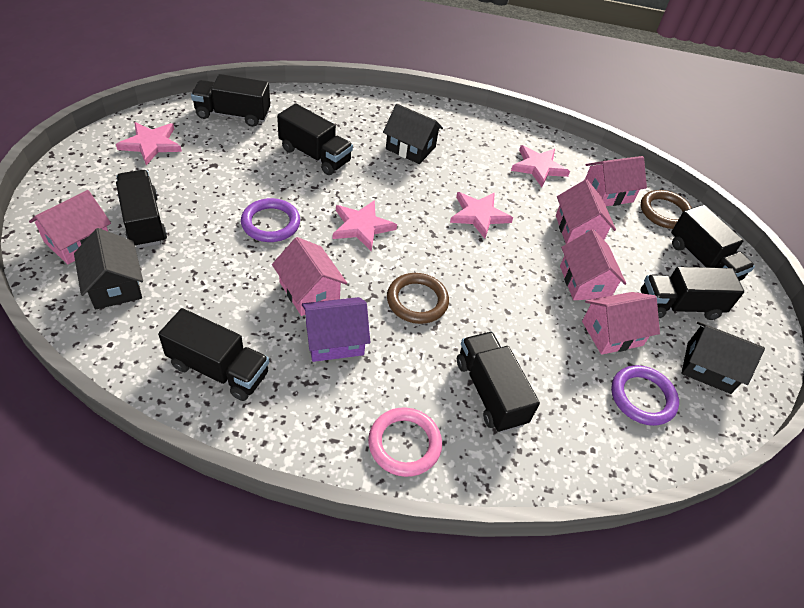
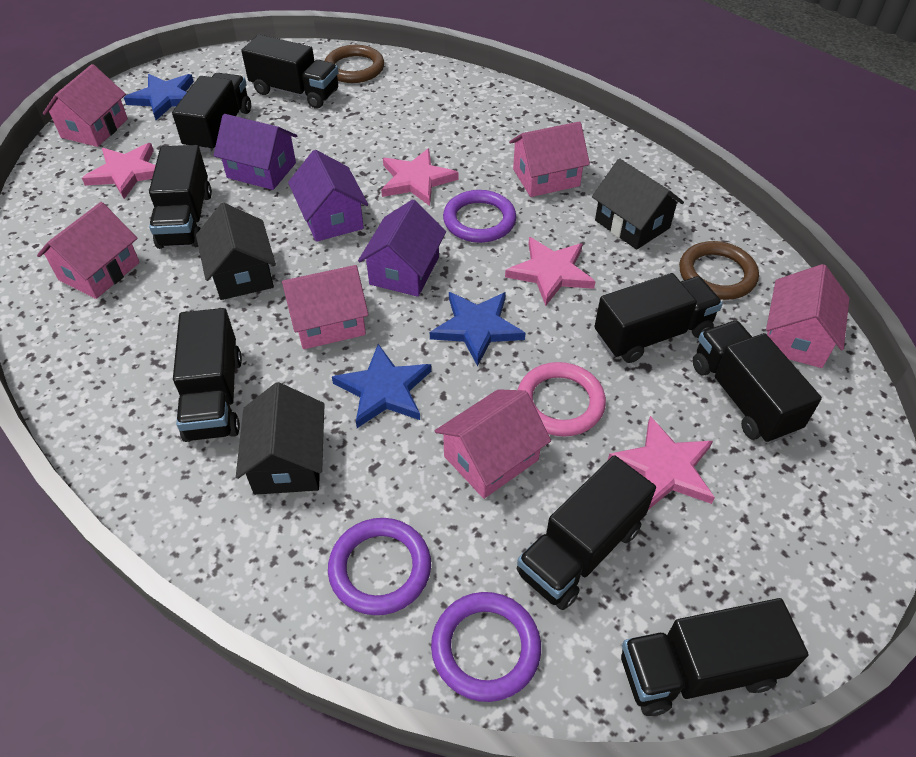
black truck: [116,170,167,248] [158,308,269,401] [191,74,270,127] [277,103,353,175] [457,332,540,433] [640,267,744,320] [671,204,755,281] = 7 -> [149,145,212,249] [172,73,251,152] [173,308,242,442] [241,34,339,109] [517,455,656,610] [594,273,723,363] [621,598,808,716] [693,321,822,444] = 8
blue star: none = 0 -> [124,74,194,120] [332,344,431,428] [430,292,526,366] = 3
purple house: [302,297,370,362] = 1 -> [214,114,297,190] [288,150,368,242] [358,199,446,297] = 3
purple ring: [241,198,300,242] [611,365,679,426] = 2 -> [328,518,431,615] [431,592,541,702] [443,190,516,243] = 3

